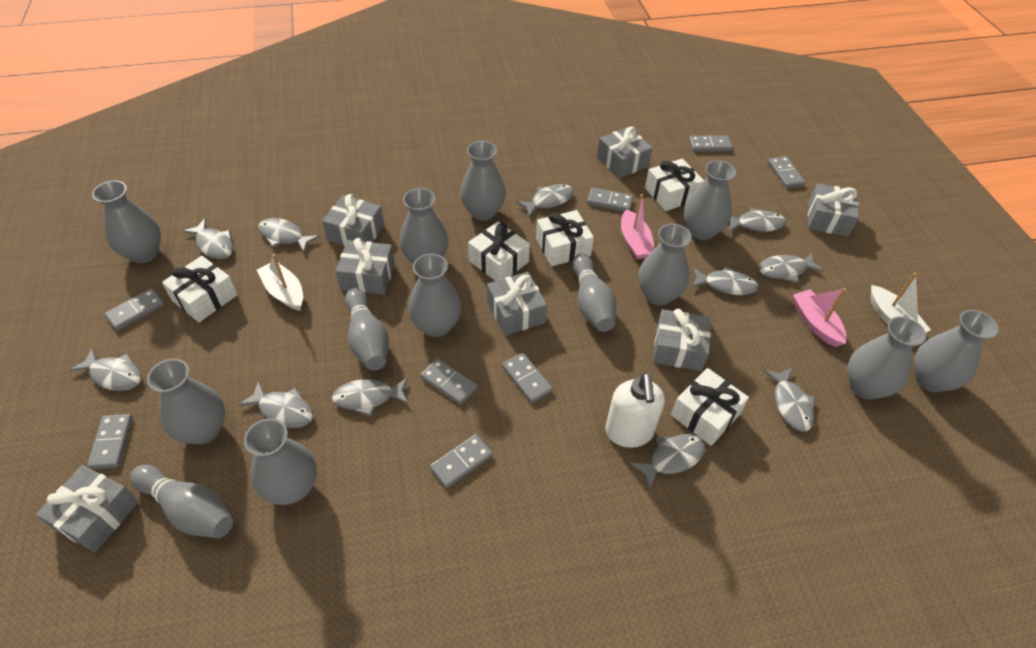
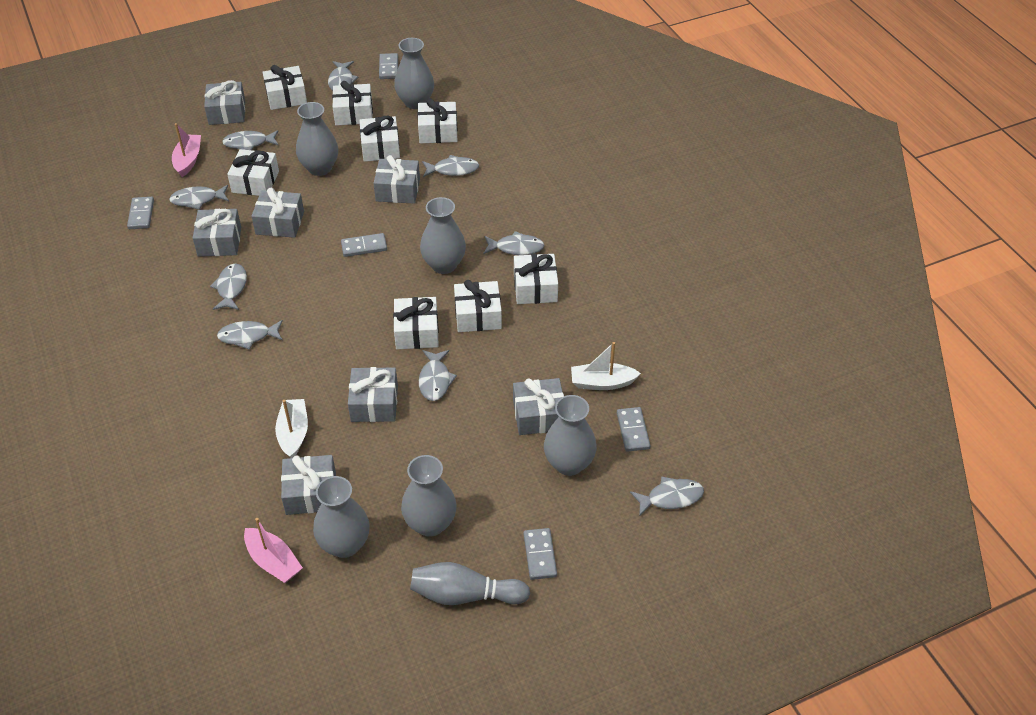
grey bowling pin: [130,465,233,538] [345,288,389,370] [572,254,617,332] = 3 -> [410,562,530,605] = 1
grey domino: [87,414,133,469] [104,288,164,330] [420,358,477,405] [430,434,493,488] [502,353,553,403] [587,187,633,212] [689,135,733,151] [768,156,805,188] = 8 -> [127,197,154,229] [341,233,387,257] [379,53,398,79] [523,528,557,580] [617,407,651,452] = 5
grey fish: [69,348,141,391] [182,218,233,259] [238,381,313,428] [258,218,320,253] [332,378,409,416] [516,184,574,217] [630,434,705,489] [691,266,759,295] [729,208,786,232] [759,252,824,283] [764,368,815,431] = 11 -> [169,185,229,210] [210,263,247,310] [217,320,283,350] [222,130,279,150] [328,61,359,91] [419,350,457,401] [422,155,479,177] [483,231,544,255] [630,476,704,517] = 9
grey vase: [92,180,161,263] [147,359,225,444] [244,418,317,505] [399,188,449,264] [408,254,461,337] [460,141,506,221] [638,223,692,306] [684,160,736,240] [847,316,926,400] [914,310,999,392] = 10 -> [296,102,338,176] [313,476,370,558] [394,38,434,109] [401,455,457,537] [420,197,466,274] [544,395,597,476] = 6
white gift: [162,256,238,322] [468,222,530,281] [536,210,594,266] [645,158,704,211] [671,368,749,446] = 5 -> [227,149,279,196] [263,65,307,110] [332,81,373,125] [359,116,400,162] [393,297,439,349] [418,98,458,143] [454,280,502,332] [514,254,558,304] = 8
white soap dispenser: [606,373,665,448] = 1 -> none = 0

